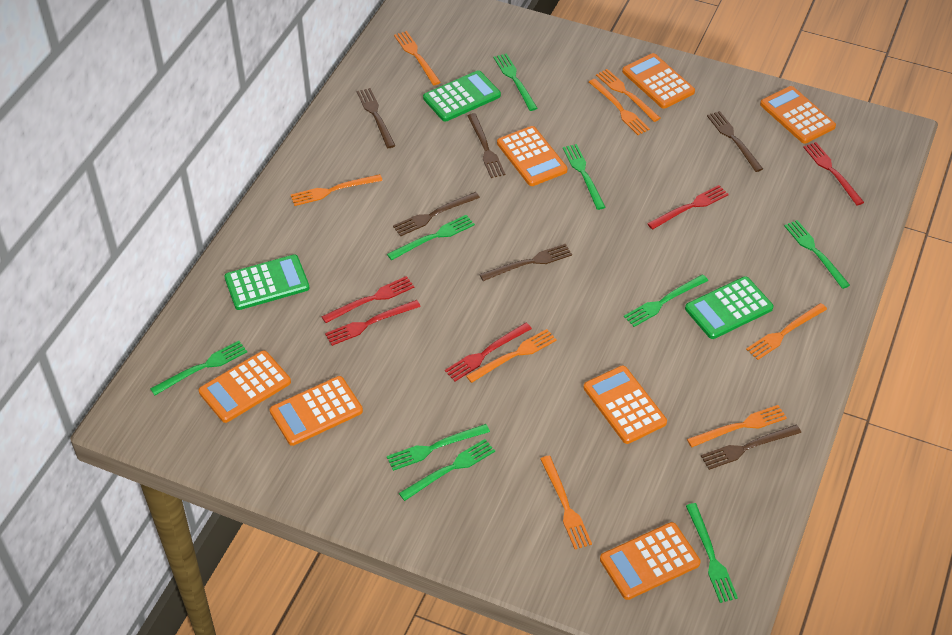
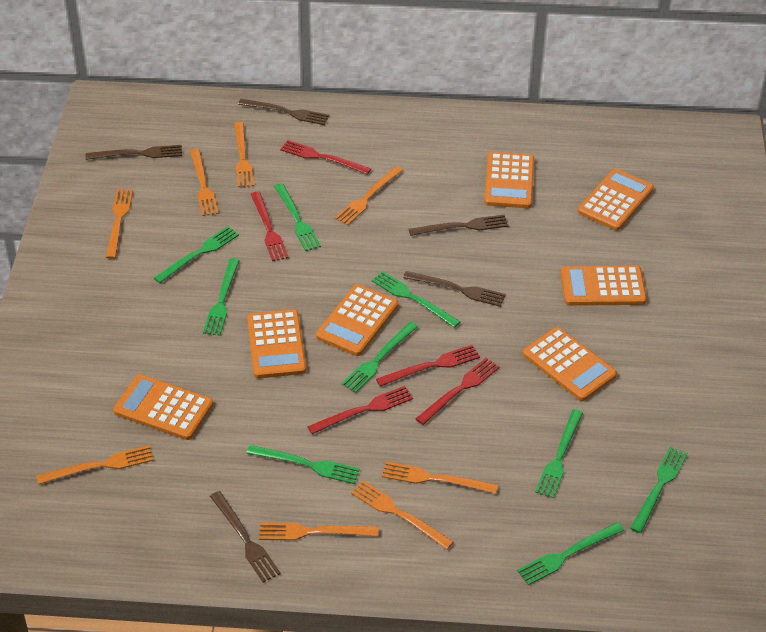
brown fork: [357,88,396,148] [393,192,480,237] [467,113,505,178] [479,244,572,281] [701,425,801,470] [707,111,763,172] = 6 -> [86,145,182,160] [210,491,281,583] [238,99,329,125] [403,271,506,307] [409,214,509,236] = 5
green calculator: [224,254,310,310] [423,70,501,122] [685,276,773,339] = 3 -> none = 0

